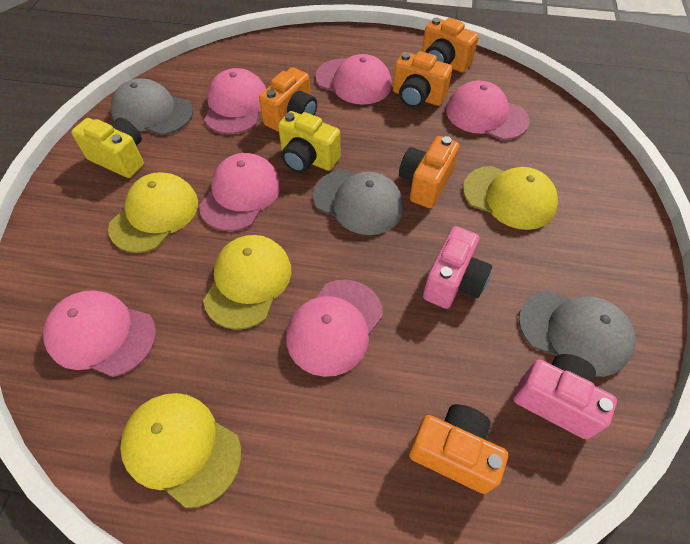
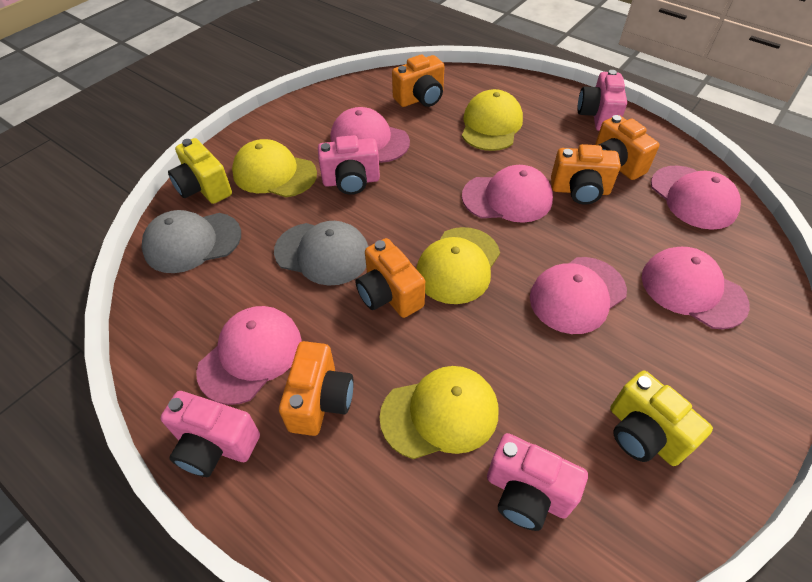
grey cap: [111,78,193,135] [313,170,404,235] [519,290,635,377] = 3 -> [142,210,241,273] [274,221,369,286] = 2
pink camera: [423,226,492,309] [513,354,617,439] = 2 -> [160,391,260,477] [318,135,380,195] [487,433,588,531] [577,70,627,131] = 4

